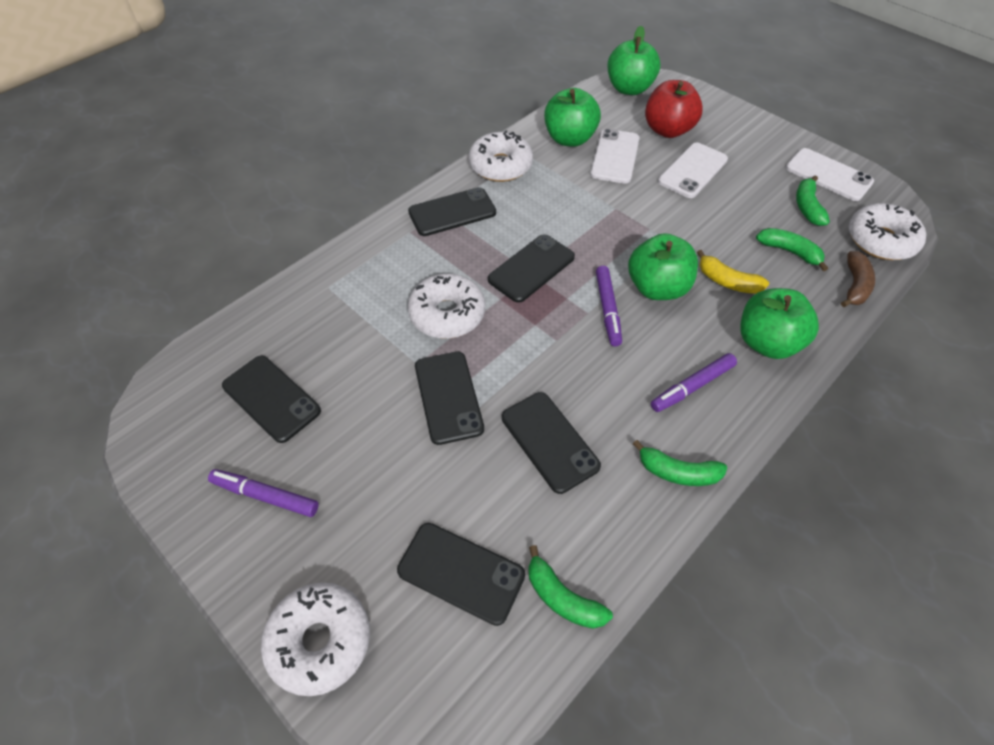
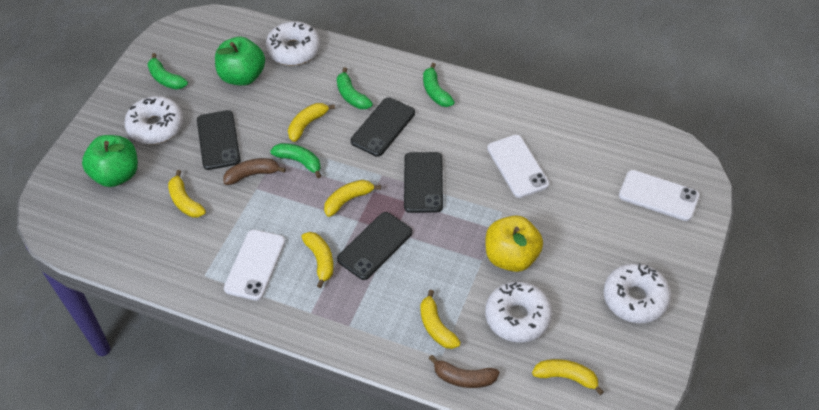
black phone: [222,356,321,443] [397,523,525,626] [408,187,496,236] [415,352,484,445] [488,234,575,303] [502,392,601,494] = 6 -> [197,110,241,170] [337,212,412,280] [351,97,415,157] [404,152,443,213] = 4
brown banana: [841,251,875,307] = 1 -> [223,158,286,185] [429,355,500,388] = 2
green apple: [544,88,601,147] [607,26,660,95] [628,233,698,300] [740,288,819,359] = 4 -> [82,135,138,187] [215,37,265,86] = 2
purple marker: [208,469,319,517] [596,266,622,346] [651,353,737,412] = 3 -> none = 0
red apple: [645,80,703,138] = 1 -> none = 0
yellow apple: none = 0 -> [486,215,543,272] = 1
yellow banana: [697,250,769,294] = 1 -> [168,170,206,218] [288,103,335,142] [302,232,334,288] [324,180,381,217] [420,290,461,349] [532,359,604,395] = 6

